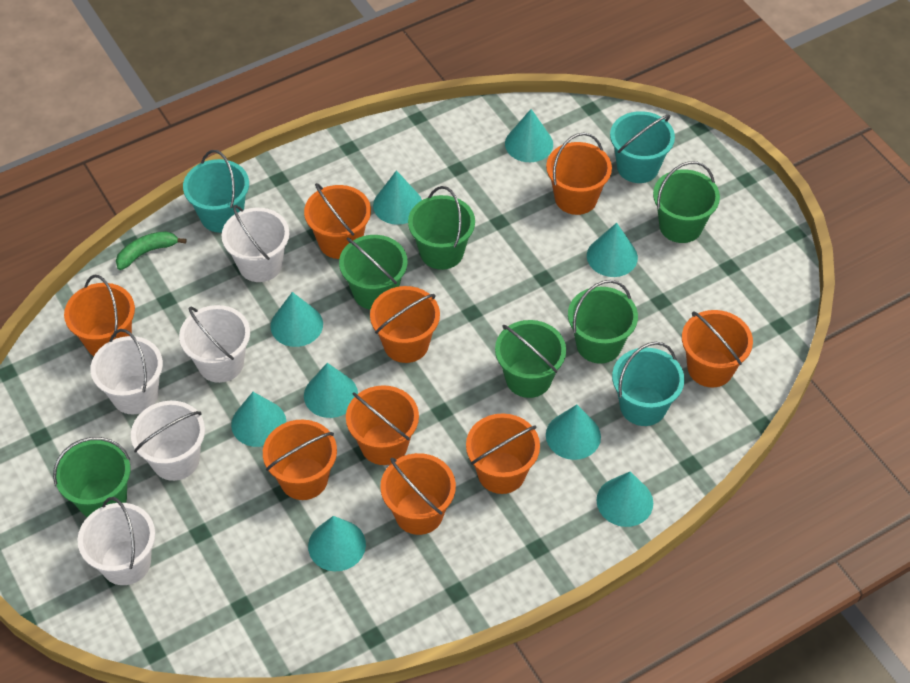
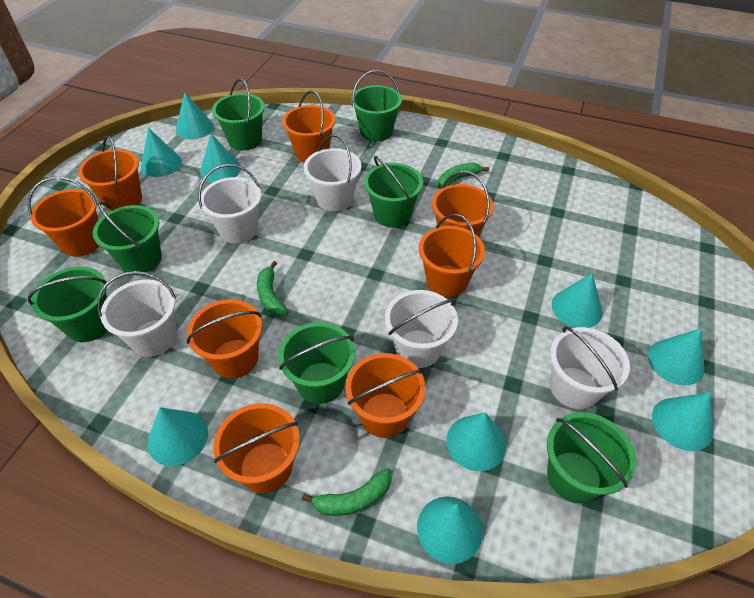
green banana: [116,231,187,270] = 1 -> [257,261,288,317] [302,468,392,516] [438,163,489,189] = 3
green bucket: [53,437,130,517] [339,235,408,310] [408,186,475,270] [495,320,566,398] [568,280,638,364] [653,161,720,243] = 6 -> [28,266,108,342] [93,202,162,275] [212,79,265,151] [278,322,355,404] [351,70,402,142] [364,156,423,227] [547,412,636,503] = 7
orange bucket: [64,275,135,356] [263,419,337,500] [304,183,371,259] [346,385,419,465] [370,286,440,363] [380,453,456,535] [466,413,540,494] [546,133,612,215] [682,310,753,388] = 9 -> [28,177,99,257] [78,135,142,211] [187,299,262,379] [213,403,300,493] [282,91,336,163] [345,353,425,438] [419,214,485,297] [432,171,494,237] = 8
turquoise bucket: [183,150,249,233] [610,111,675,183] [612,342,685,426] = 3 -> none = 0

